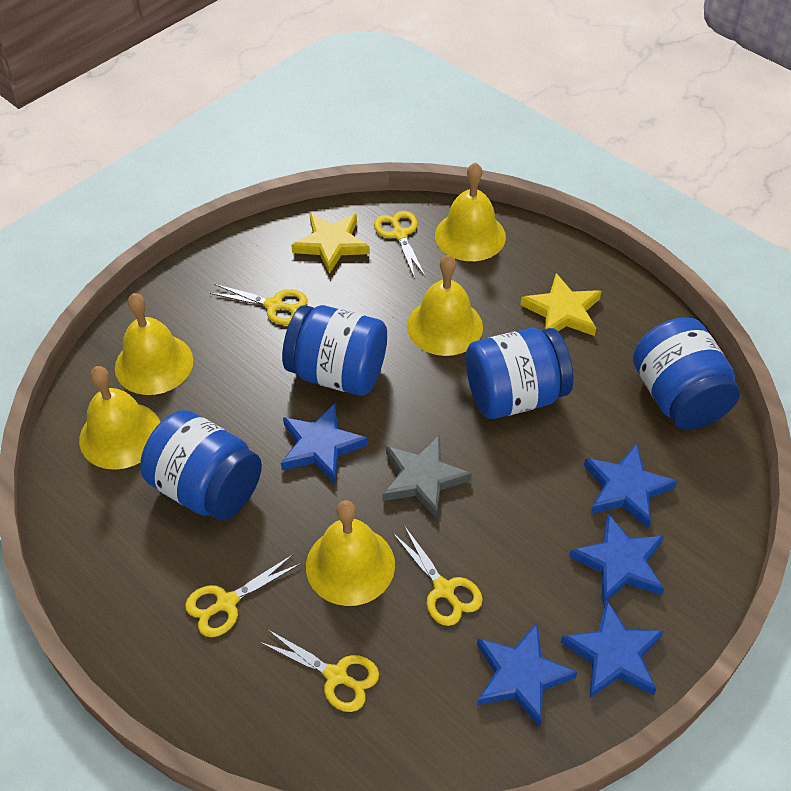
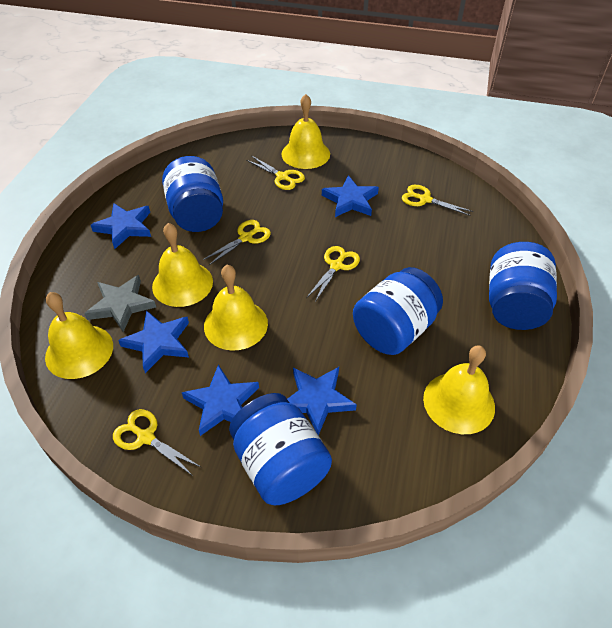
yellow star: [291,213,370,274] [520,273,602,336] = 2 -> none = 0

